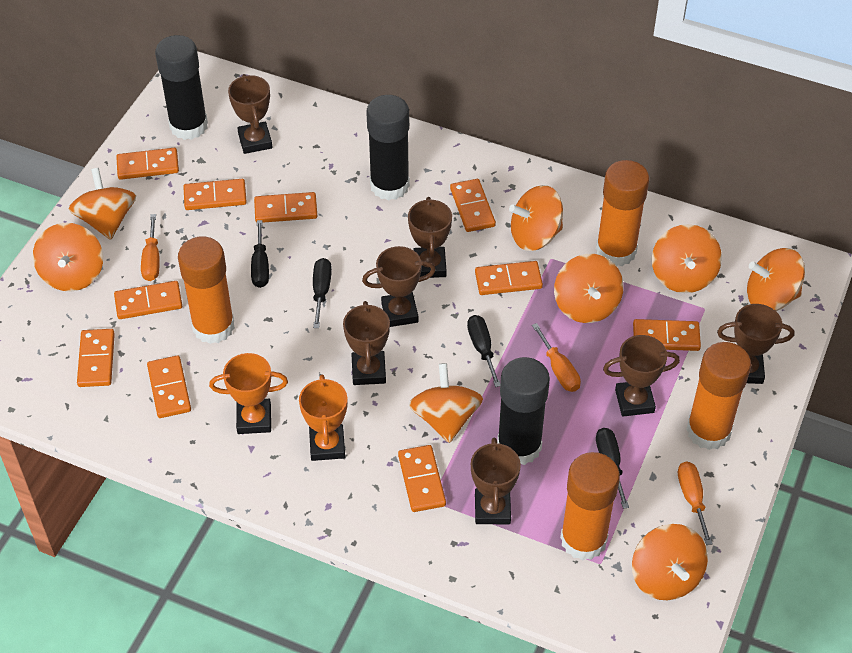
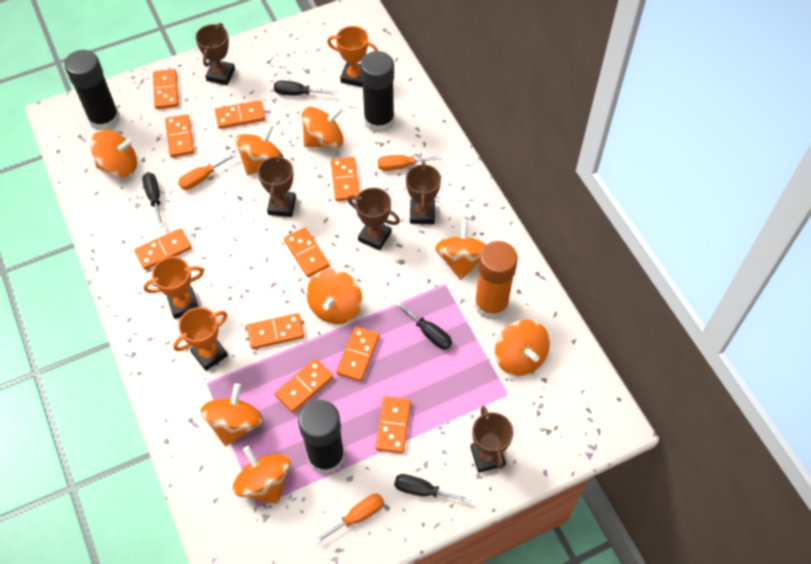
brown trophy: [228,74,273,154] [343,301,390,385] [362,246,436,327] [408,197,452,278] [471,438,521,524] [603,335,680,416] [717,304,794,384] = 7 -> [195,23,235,85] [258,154,296,217] [348,188,400,250] [406,161,441,224] [471,406,514,473] = 5
orange glue stick: [178,236,235,344] [560,452,620,561] [596,160,649,266] [686,342,751,450] = 4 -> [474,241,518,320] = 1
orange trophy: [209,353,288,434] [299,375,347,461] = 2 -> [143,257,204,319] [173,307,228,371] [327,26,378,87] = 3

